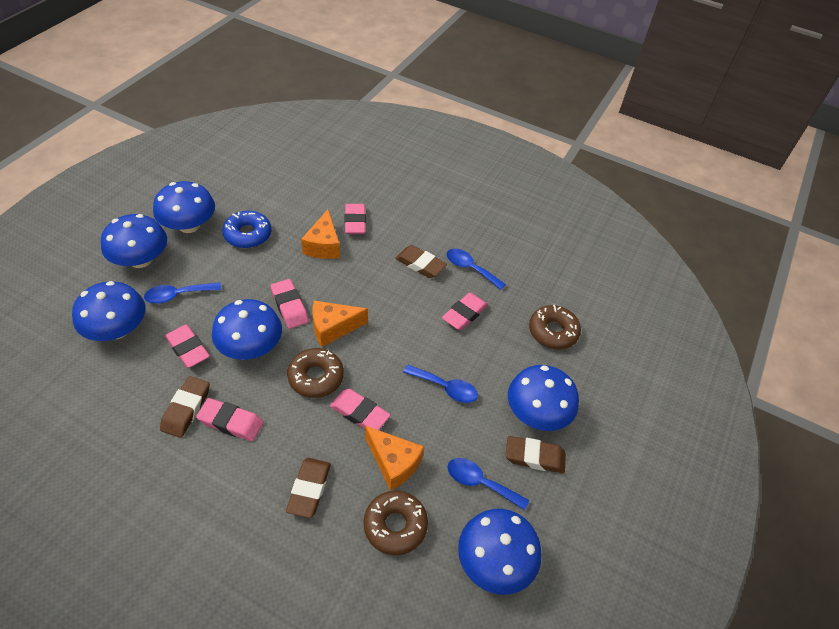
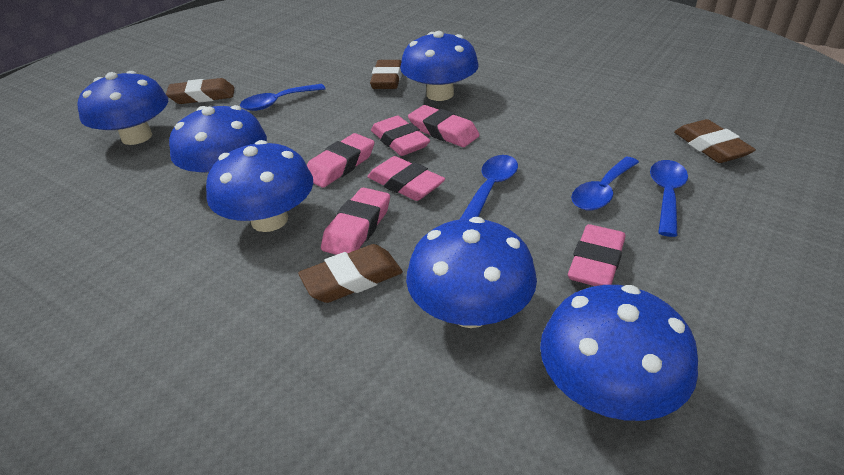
blue donut: [222,211,272,248] = 1 -> none = 0
brown donut: [287,348,344,398] [364,491,428,555] [529,305,581,349] = 3 -> none = 0
orange cheese: [301,209,340,259] [313,300,368,347] [365,426,424,491] = 3 -> none = 0

